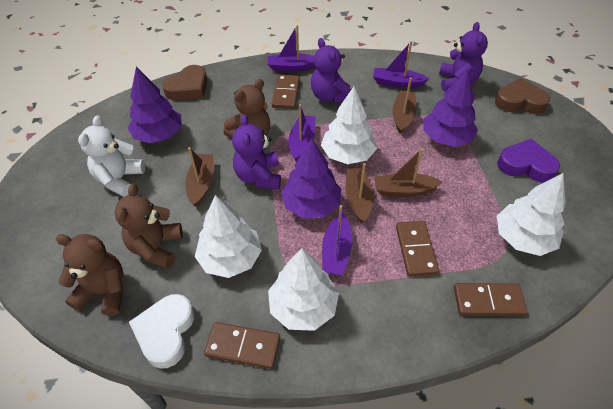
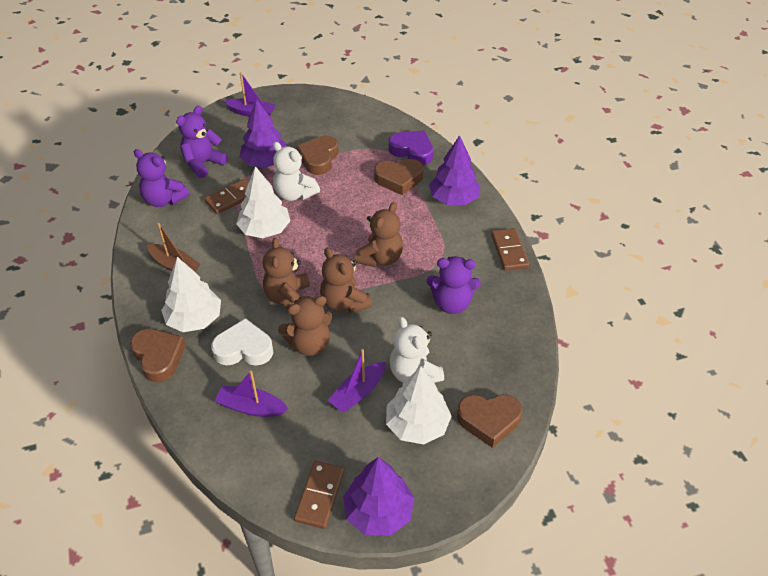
brown boat: [185,147,214,207] [345,163,374,223] [374,148,443,197] [392,77,417,134] = 4 -> [147,223,201,272] = 1
brown domino: [204,322,280,369] [272,75,300,109] [396,221,439,277] [454,283,528,316] = 4 -> [204,179,249,214] [294,461,345,529] [491,228,529,271] = 3
brown heart: [162,65,207,101] [495,78,550,114] = 2 -> [130,329,186,382] [296,136,338,175] [374,159,424,195] [457,394,523,448] = 4
brown teddy bear: [56,234,123,316] [114,183,183,269] [223,79,270,138] = 3 -> [262,238,310,309] [278,296,333,356] [320,248,372,313] [354,202,403,267] = 4
purple boat: [268,25,315,72] [289,104,316,162] [322,205,353,275] [373,41,430,88] = 4 -> [215,371,288,417] [224,72,276,117] [327,349,386,412] = 3
white teddy bear: [78,115,145,197] = 1 -> [273,142,320,201] [390,317,444,383] = 2
white tree: [195,195,262,278] [268,248,339,331] [321,87,377,164] [497,173,566,256] = 4 -> [161,257,221,332] [236,166,290,238] [386,366,452,444] = 3

